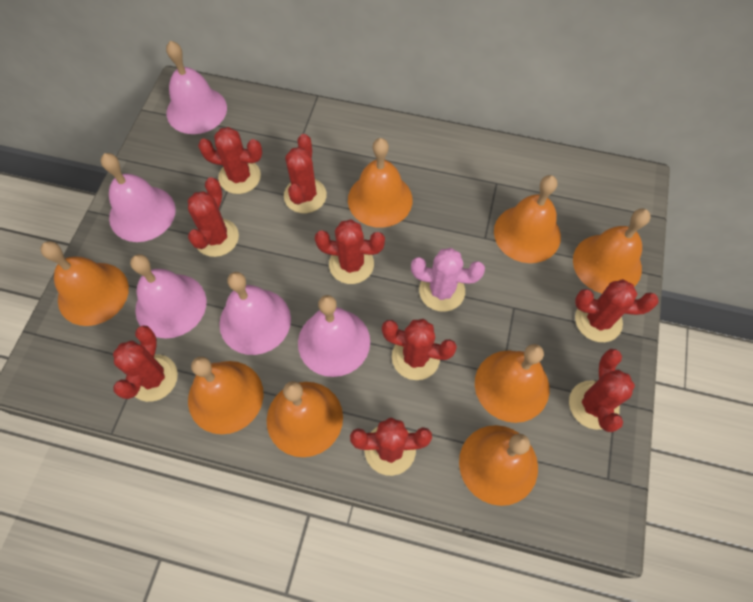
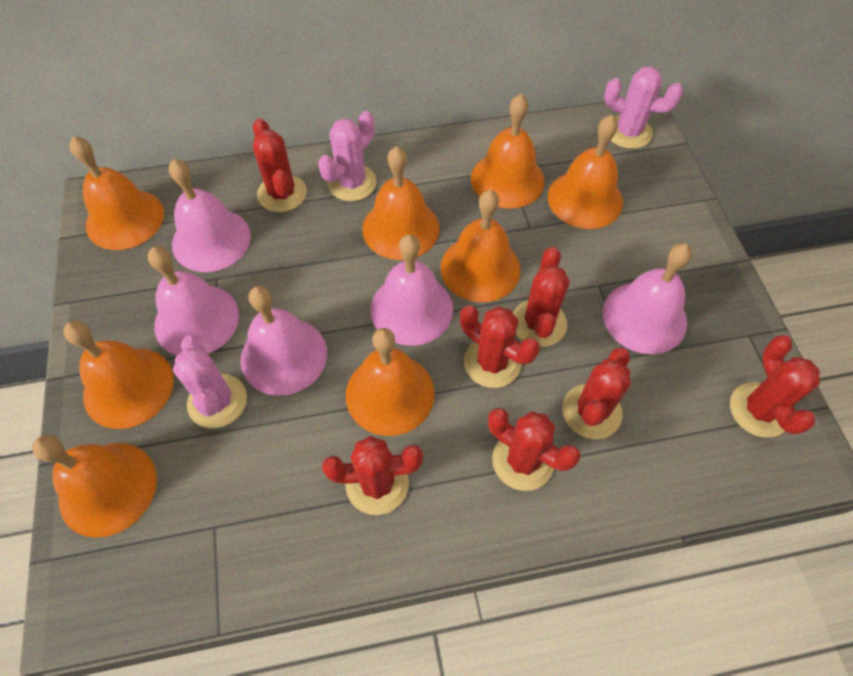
pink cactus: [411,248,485,312] = 1 -> [173,335,247,428] [318,111,377,201] [604,67,683,149] = 3
red cactus: [113,325,178,402] [188,177,239,257] [198,127,262,194] [284,134,327,213] [315,220,385,284] [350,417,432,476] [382,319,457,380] [569,349,635,432] [575,279,658,342] = 9 -> [253,118,307,212] [322,436,423,515] [460,305,540,388] [488,408,581,491] [513,247,569,347] [562,348,630,439] [730,335,820,438] = 7

